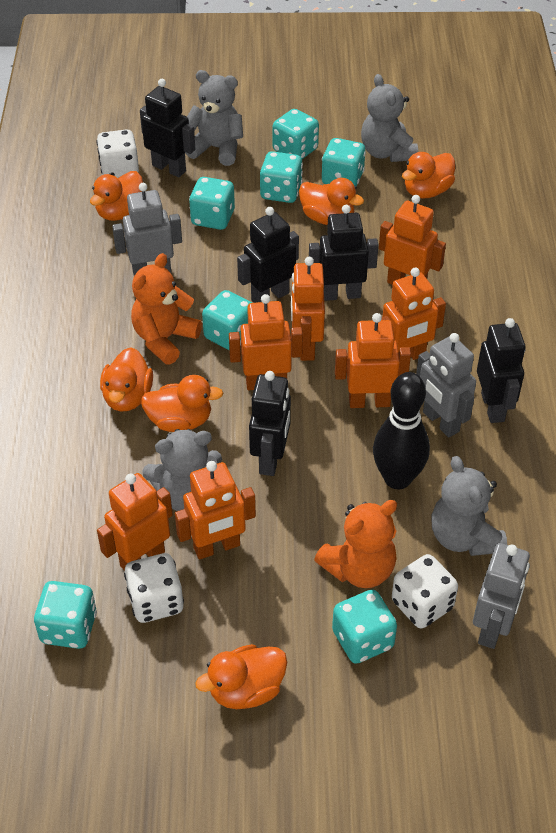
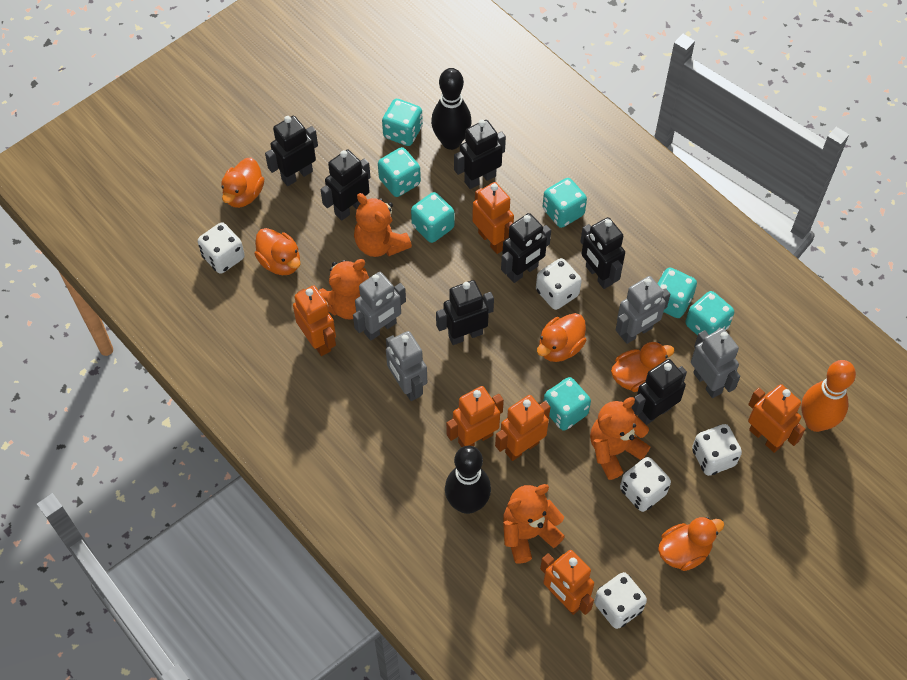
black bowling pin: [373,372,430,489] = 1 -> [431,68,472,150] [445,446,491,514] = 2
black robot: [140,79,195,177] [237,207,299,303] [249,371,291,476] [309,205,378,301] [477,318,525,423] = 5 -> [265,116,318,186] [321,149,370,221] [436,280,494,345] [454,120,506,189] [501,213,551,283] [580,217,625,289] [631,359,687,425] = 7
grey robot: [112,183,182,276] [416,333,476,438] [473,543,530,649] = 3 -> [353,272,406,340] [386,331,427,401] [616,276,671,344] [691,328,740,398] = 4
grey teddy bear: [142,429,222,511] [185,70,243,166] [361,74,418,162] [432,456,507,556] = 4 -> none = 0
orange bowling pin: none = 0 -> [801,360,856,432] = 1
orange duck: [90,171,143,221] [100,347,153,412] [141,375,223,432] [195,644,287,709] [299,178,364,225] [402,152,455,199] = 6 -> [221,158,264,208] [255,228,300,275] [537,313,586,362] [611,342,675,392] [658,517,724,571] = 5
orange robot: [97,473,173,571] [175,461,256,560] [229,294,303,390] [291,257,325,361] [335,313,411,408] [379,195,446,285] [381,268,446,360] = 7 -> [293,285,336,356] [446,386,504,447] [472,182,514,254] [495,395,550,461] [540,550,594,615] [748,384,805,453] = 6
orange teddy bear: [131,253,202,365] [314,500,397,588] = 2 -> [319,259,369,320] [354,193,412,257] [503,484,565,564] [590,397,650,480] = 4
white dice: [96,129,139,178] [124,553,184,623] [392,554,458,628] = 3 -> [198,223,245,274] [536,258,582,310] [594,572,647,629] [620,457,671,512] [692,424,742,476] = 5

